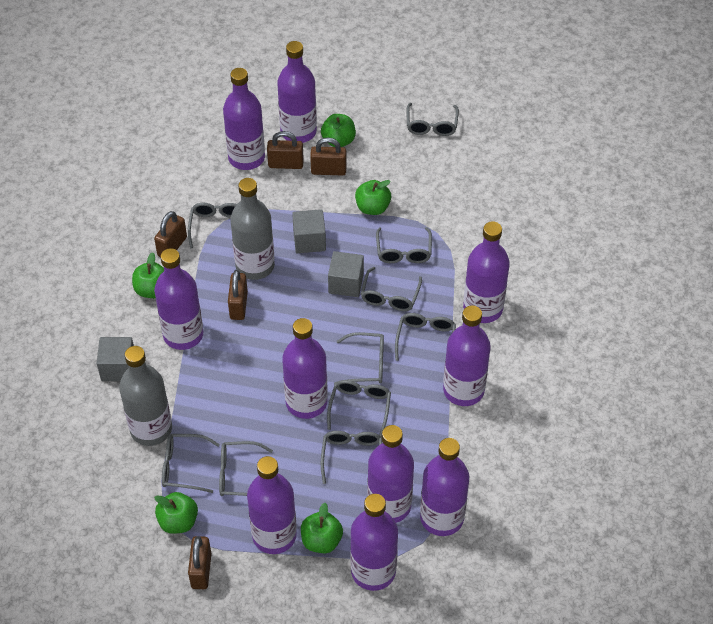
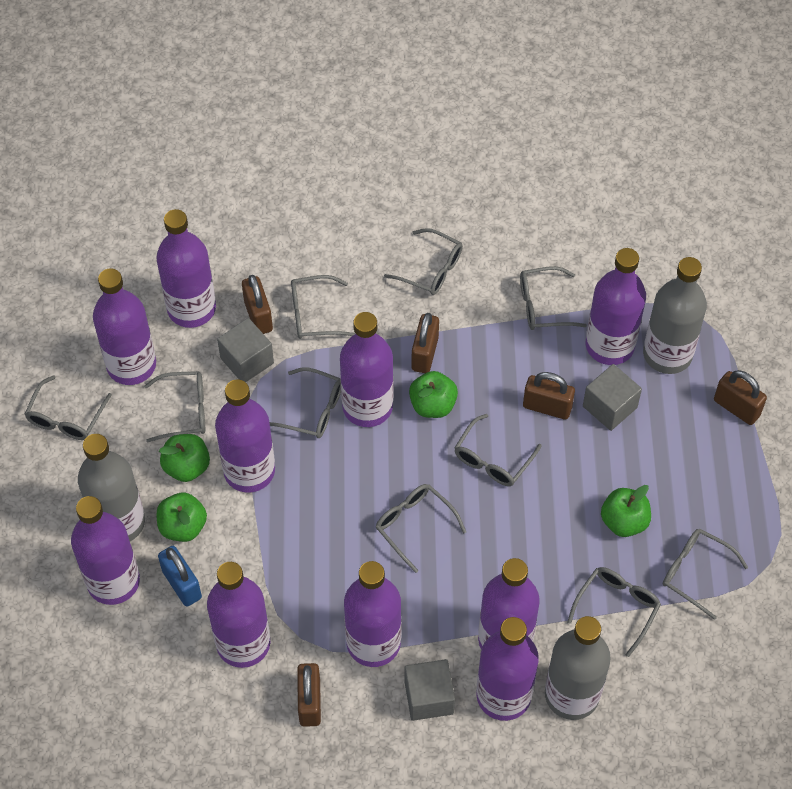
blue padlock: none = 0 -> [158,546,202,607] = 1
green apple: [132,252,164,298] [154,492,198,534] [301,503,343,553] [321,114,356,147] [355,180,391,215] = 5 -> [156,493,207,542] [159,434,210,482] [409,371,458,418] [601,485,651,537] = 4
grey bottle: [119,346,172,446] [230,178,275,280] = 2 -> [78,434,145,541] [545,616,611,720] [643,257,707,374] = 3

